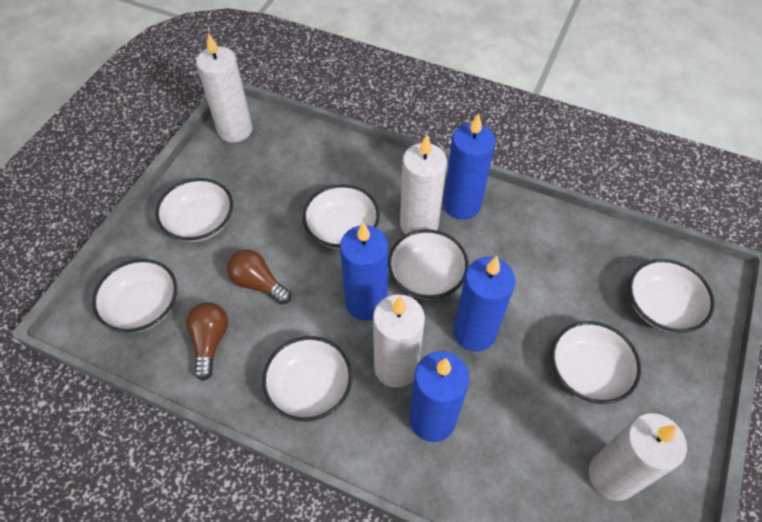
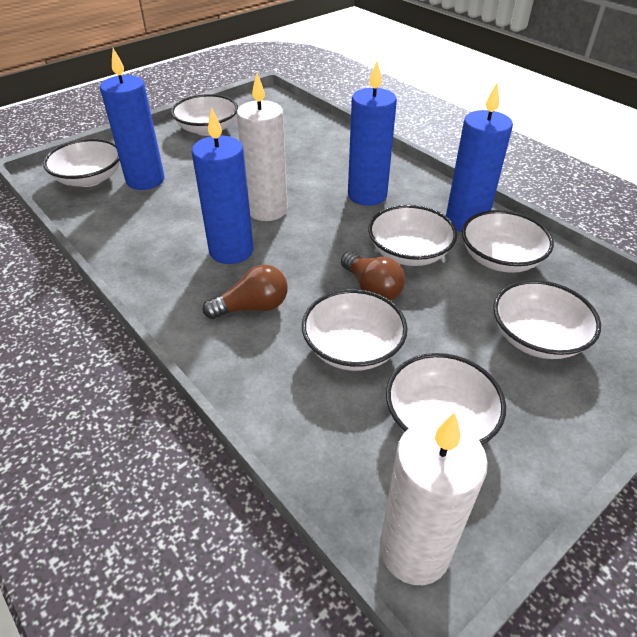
white candle: [196,33,252,142] [373,294,425,388] [400,135,447,234] [589,413,687,501] = 4 -> [237,73,288,221] [380,412,488,585] = 2

